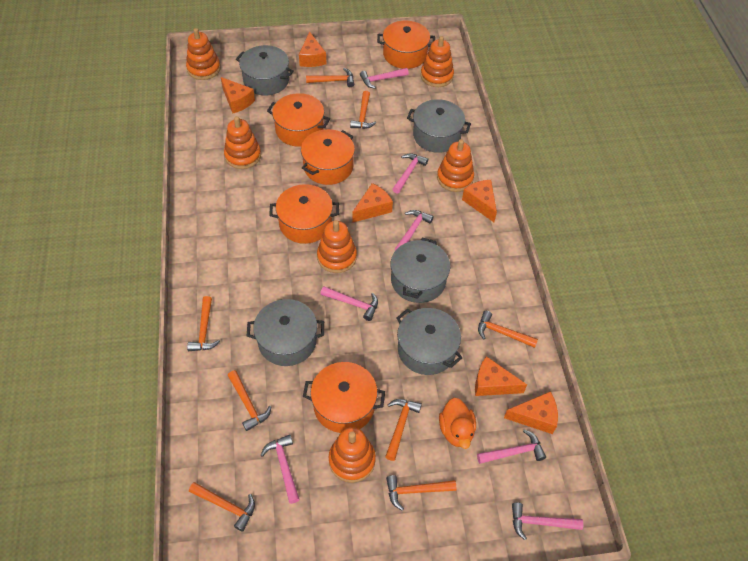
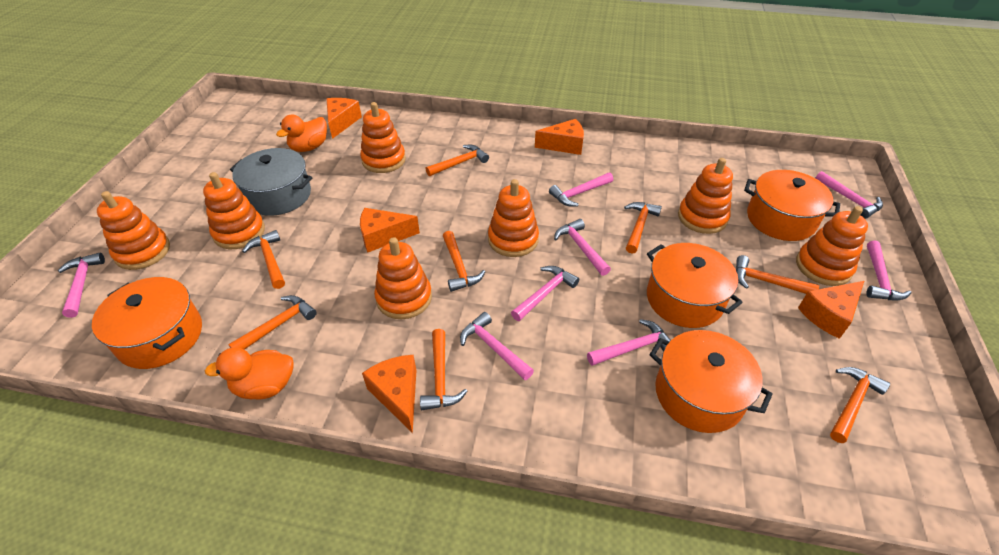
grey pot: [236,45,294,95] [247,299,324,366] [391,238,450,303] [396,308,462,375] [407,99,471,153] = 5 -> [230,148,312,216] = 1
orange cheese: [221,77,255,114] [299,31,326,67] [352,183,393,223] [462,180,497,222] [475,356,527,396] [504,391,558,434] = 6 -> [326,98,362,139] [360,208,420,253] [362,355,417,433] [535,119,584,155] [798,281,864,339] = 5
orange duck: [439,398,476,449] = 1 -> [205,347,294,399] [276,114,327,152] = 2
orange pot: [267,93,330,147] [269,184,339,244] [301,129,355,185] [303,362,385,433] [377,21,435,69] = 5 -> [92,277,202,369] [647,243,743,328] [650,330,773,433] [744,170,840,241] = 4
orange stacking toy: [186,28,220,80] [224,116,261,169] [317,220,357,273] [329,427,376,483] [421,36,454,87] [437,139,474,192] = 6 -> [97,191,170,270] [203,172,265,249] [360,102,406,173] [374,237,432,319] [488,179,539,257] [678,158,733,234] [796,206,868,286] = 7
pink hammer: [261,435,300,504] [320,286,378,321] [360,68,409,89] [393,153,428,194] [395,210,434,251] [477,430,546,464] [512,503,584,540] = 7 -> [58,253,105,318] [460,312,534,380] [511,266,579,321] [549,173,613,207] [554,219,611,276] [587,319,671,366] [816,171,883,219] [866,240,911,300] = 8

